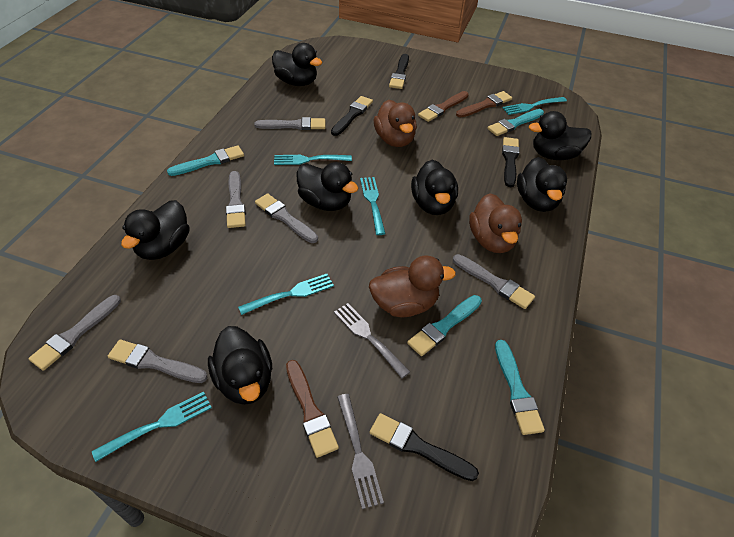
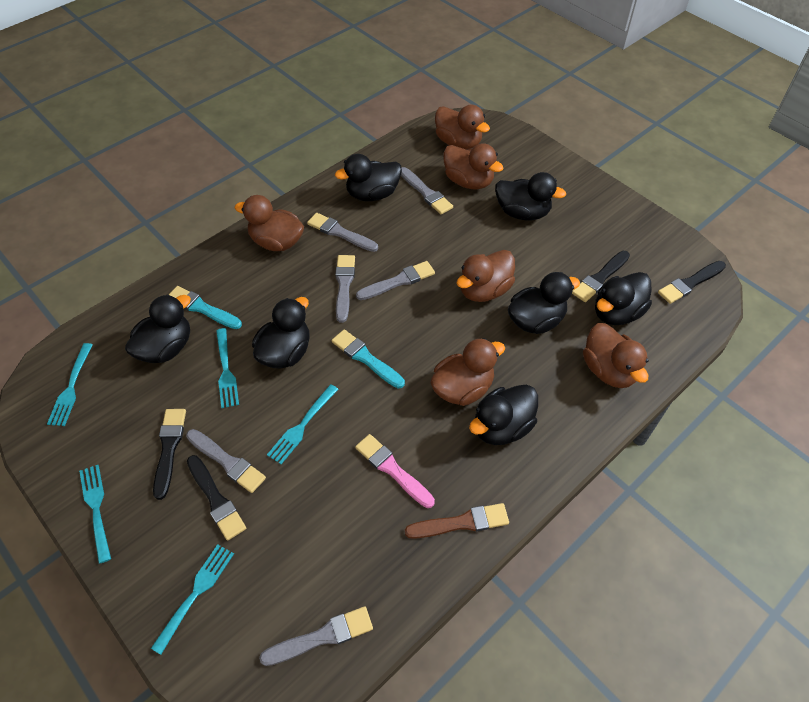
brown brush: [286,360,339,458] [418,91,469,122] [456,91,512,118] = 3 -> [405,503,509,539] = 1
brown duck: [369,256,456,317] [374,100,417,147] [469,193,522,253] = 3 -> [235,195,304,251] [430,338,505,406] [435,105,490,150] [443,143,504,189] [456,250,515,302] [583,323,649,388] = 6
grey fork: [334,303,410,378] [337,394,384,509] = 2 -> none = 0
pink brush: none = 0 -> [355,434,435,508] = 1
turquoise brush: [167,145,244,176] [407,295,482,356] [487,109,544,136] [495,340,545,435] = 4 -> [169,286,242,329] [332,329,405,389] = 2

